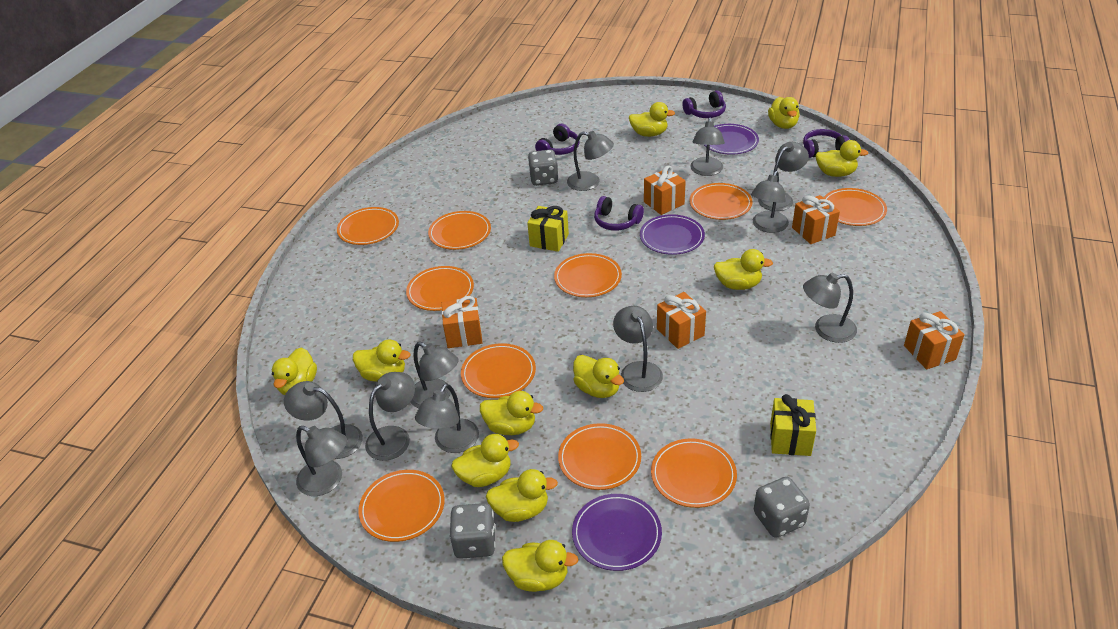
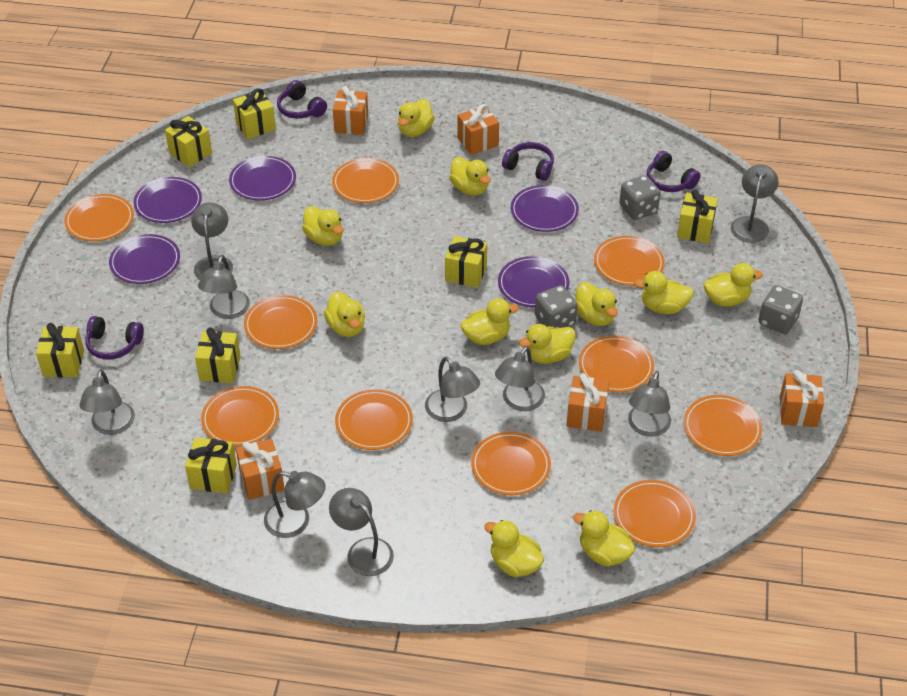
grey lamp: [284,381,363,459] [296,426,347,496] [365,372,415,461] [411,342,458,408] [415,384,479,453] [567,131,614,191] [613,306,663,392] [690,118,725,176] [751,171,789,233] [758,142,809,211] [803,273,857,343] = 11 -> [79,369,135,435] [191,202,233,280] [198,255,250,319] [264,471,326,538] [329,488,394,576] [425,357,480,422] [495,346,545,411] [628,371,671,437] [731,164,779,243] = 9
purple plate: [572,494,662,571] [640,214,705,255] [704,124,759,155] = 3 -> [109,234,180,284] [133,177,202,223] [229,156,296,201] [498,256,569,308] [511,185,579,232] = 5
yellow gift: [527,206,569,252] [770,394,816,456] = 2 -> [36,323,84,377] [165,116,212,167] [185,437,237,494] [195,327,241,383] [233,88,276,139] [445,236,487,288] [677,190,718,243] = 7

